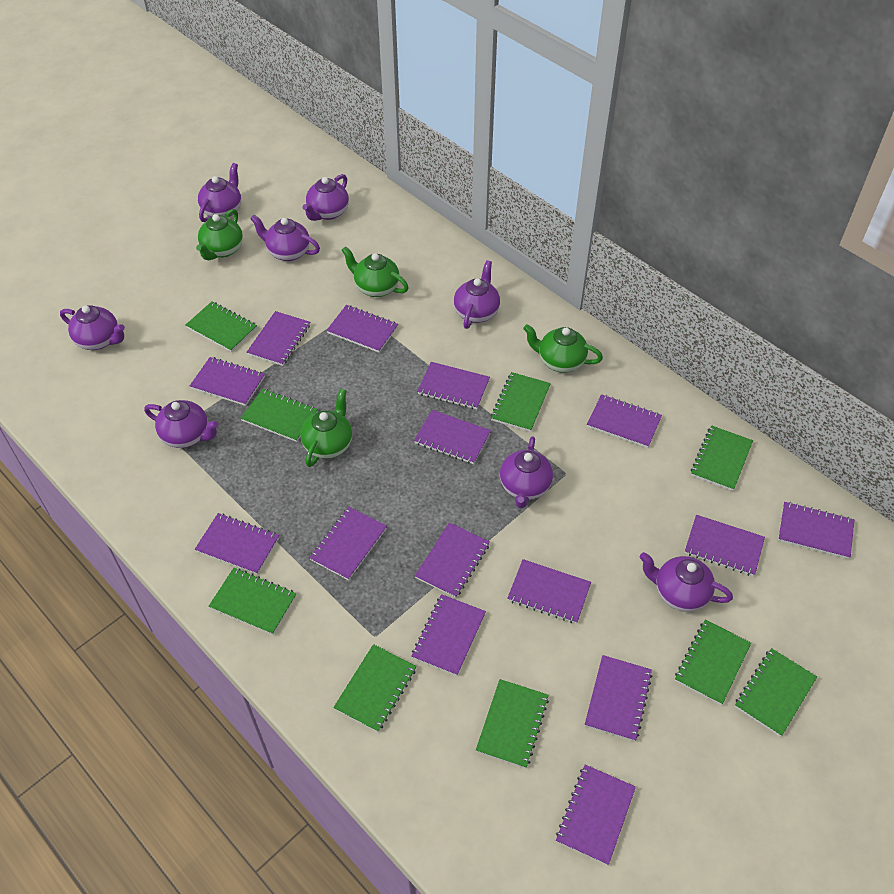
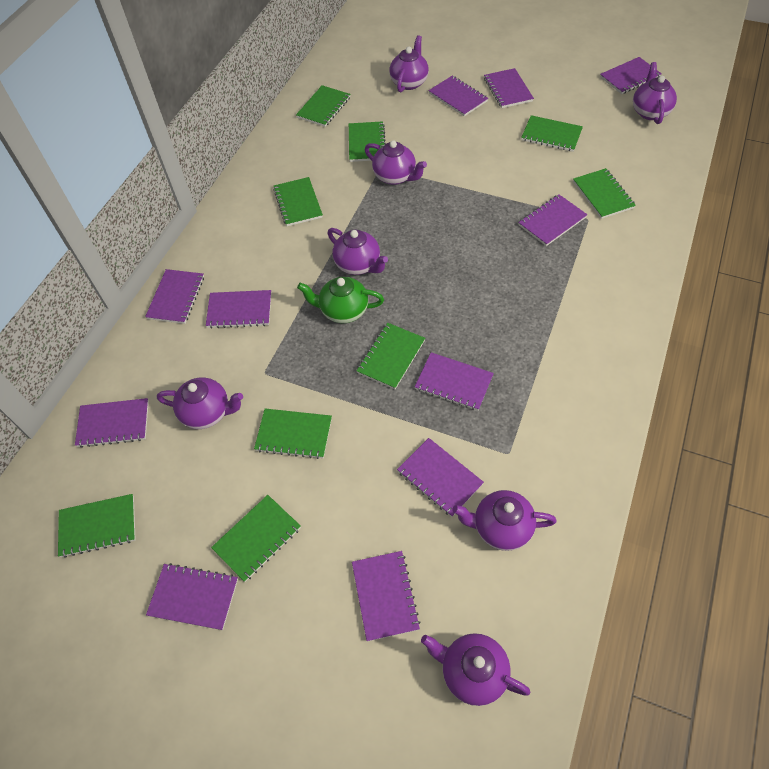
green teapot: [196,209,243,261] [300,389,352,467] [341,246,409,297] [523,324,603,373] = 4 -> [297,277,384,323] = 1
purple notebook: [190,357,265,406] [195,513,279,575] [247,311,310,366] [309,507,387,580] [326,305,398,353] [412,594,486,676] [414,410,491,464] [415,523,490,598] [417,362,490,409] [507,559,591,624] [556,765,636,865] [585,655,653,741] [587,394,662,448] [685,515,765,576] [778,502,854,559] = 15 -> [75,398,149,448] [145,269,204,324] [146,563,238,630] [206,290,271,329] [352,551,421,641] [397,438,484,517] [415,352,494,411] [428,76,488,116] [484,68,534,108] [518,194,588,246] [600,57,662,94] = 11
purple teapot: [60,305,125,350] [144,400,219,448] [198,163,241,222] [250,215,320,261] [303,174,349,221] [454,260,500,329] [500,436,553,508] [640,552,733,612] = 8 -> [157,378,243,429] [327,228,388,275] [365,140,427,185] [389,35,429,92] [421,633,530,706] [452,490,557,551] [633,62,677,124] = 7

